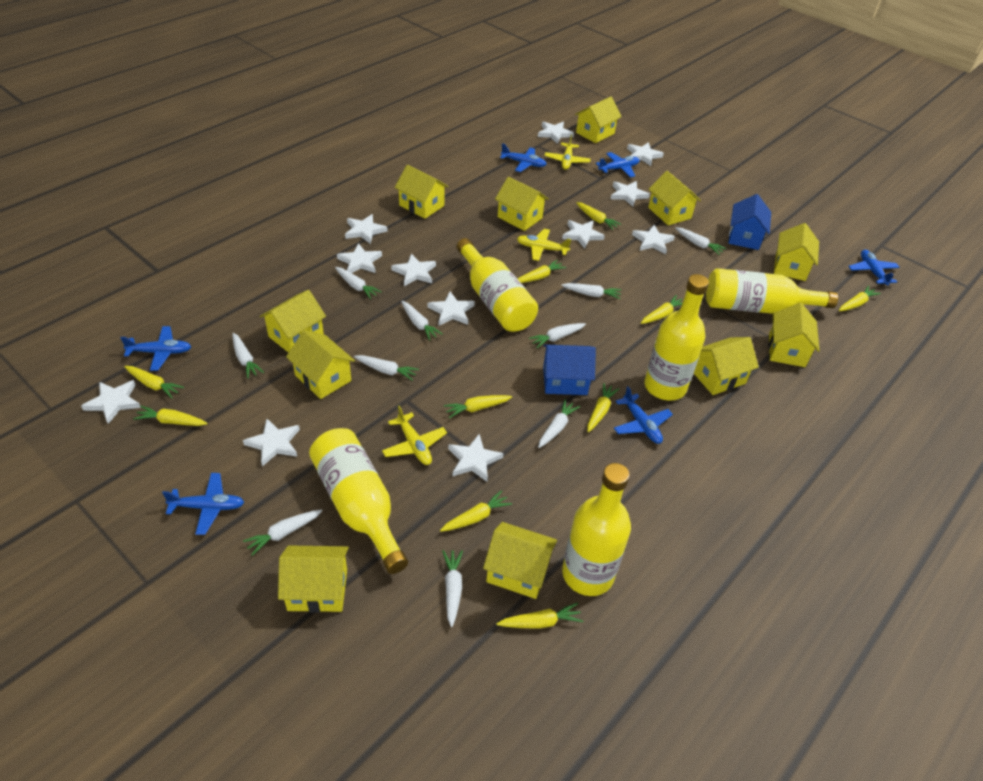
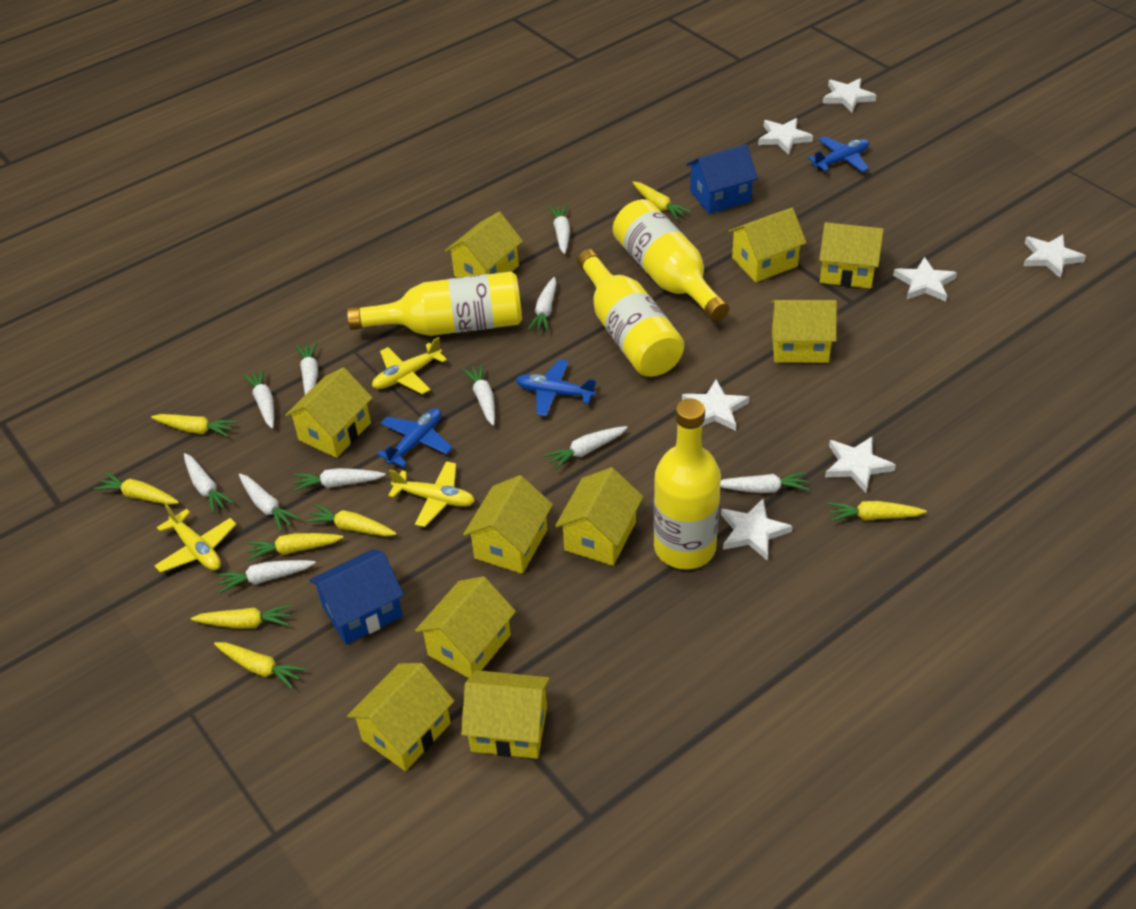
blue plane: [120,326,191,371] [162,473,244,535] [500,143,547,172] [596,152,640,177] [614,386,673,444] [848,250,900,286] = 6 -> [377,408,453,468] [516,359,597,416] [808,136,869,172] = 3
white carrot: [233,333,264,378] [243,509,322,556] [335,267,382,299] [354,355,419,381] [401,301,443,341] [442,550,463,627] [529,323,586,348] [538,399,580,448] [561,283,621,299] [675,227,726,255] = 10 -> [184,453,234,514] [217,560,316,593] [239,474,300,531] [243,369,274,429] [293,468,386,491] [296,342,318,395] [462,364,495,426] [528,277,557,332] [544,426,628,470] [548,205,570,254] [720,472,809,493] = 11
white star: [81,380,141,424] [243,419,300,466] [337,243,382,273] [345,214,387,244] [391,254,436,286] [428,292,475,326] [448,434,504,482] [538,122,574,144] [562,220,605,249] [611,181,650,207] [627,142,664,166] [632,225,675,254] = 12 -> [682,379,749,431] [721,499,793,561] [758,118,813,155] [823,78,877,112] [825,437,896,493] [893,257,957,302] [1023,234,1086,278] = 7
yellow bottle: [309,428,408,574] [457,238,538,332] [562,463,631,596] [644,274,709,401] [706,268,838,314] = 5 -> [347,271,522,336] [577,249,684,377] [613,199,729,322] [654,398,721,569] = 4
yellow carrot: [124,366,184,399] [133,406,208,426] [440,490,512,532] [444,395,512,418] [496,602,583,629] [518,260,566,283] [576,202,621,230] [587,383,619,432] [641,295,683,324] [839,286,881,311] = 10 -> [94,473,179,505] [151,414,236,437] [191,605,292,629] [214,642,306,689] [247,533,344,561] [306,504,397,536] [632,181,691,220] [828,501,927,521] = 8
yellow house: [260,290,326,353] [278,545,349,613] [286,330,355,399] [395,165,449,219] [483,522,557,599] [495,177,549,231] [575,97,622,143] [648,171,701,225] [694,337,759,395] [769,303,820,367] [774,223,819,281] = 11 -> [285,367,372,458] [347,663,454,771] [415,576,516,678] [445,212,523,278] [461,670,550,759] [463,475,553,574] [555,467,643,566] [728,208,806,282] [771,300,837,363] [819,222,884,289] = 10

